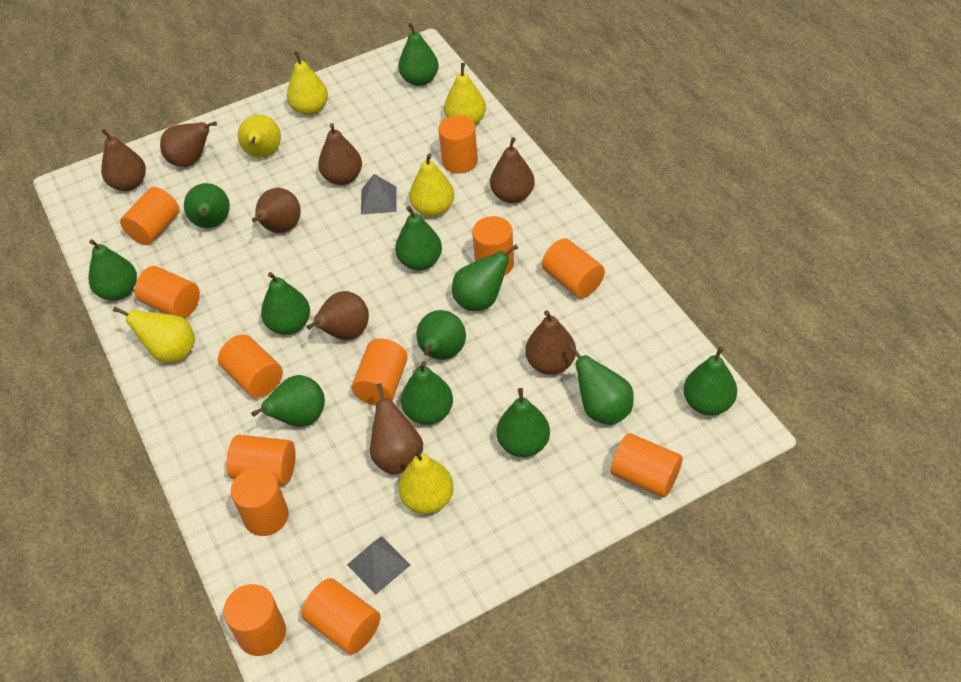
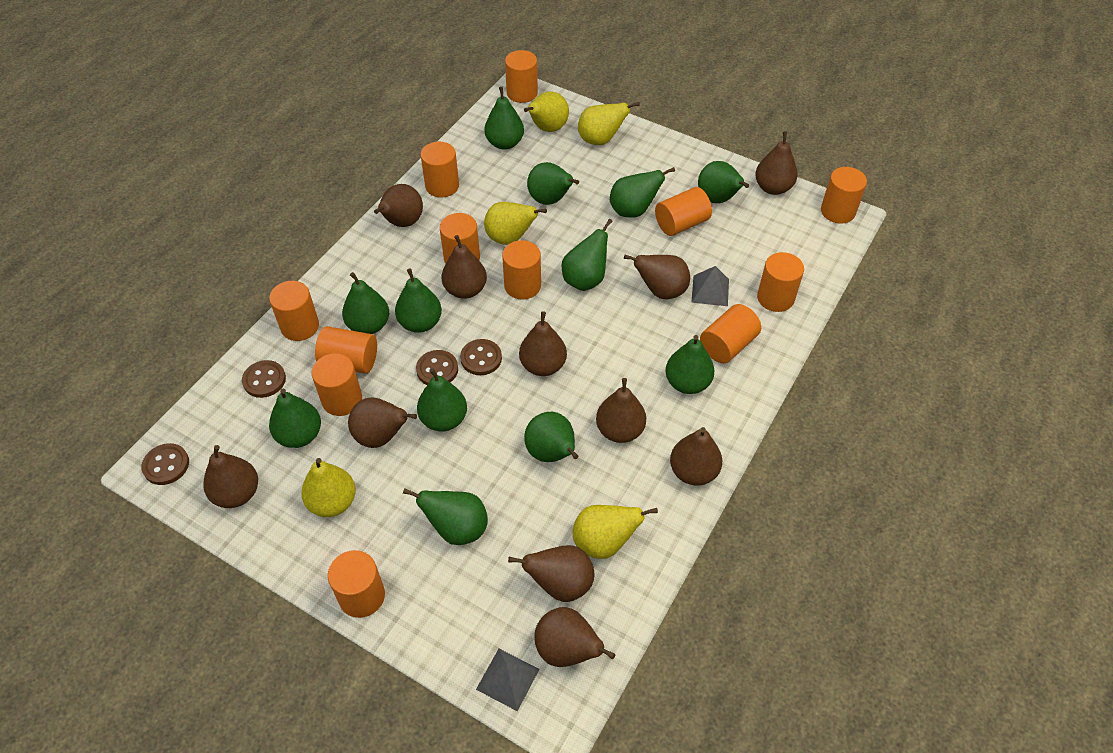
brown button: none = 0 -> [141,443,189,485] [242,360,286,398] [416,350,458,385] [460,339,502,375] = 4
brown pear: [101,128,146,191] [160,121,217,167] [252,188,301,233] [307,291,369,340] [318,123,362,185] [370,383,423,474] [490,137,535,203] [525,310,576,375] = 8 -> [203,445,258,508] [348,397,417,448] [374,184,423,227] [442,235,487,299] [508,545,594,602] [519,312,567,376] [535,607,615,667] [596,378,646,443] [624,255,690,299] [670,427,722,486] [755,131,798,195] = 11
yellow pear: [113,307,195,362] [238,115,281,158] [287,51,328,115] [398,448,454,514] [409,153,454,217] [444,63,486,125] = 6 -> [301,458,356,517] [484,202,547,245] [524,91,569,132] [573,505,658,559] [578,102,640,145] = 5

